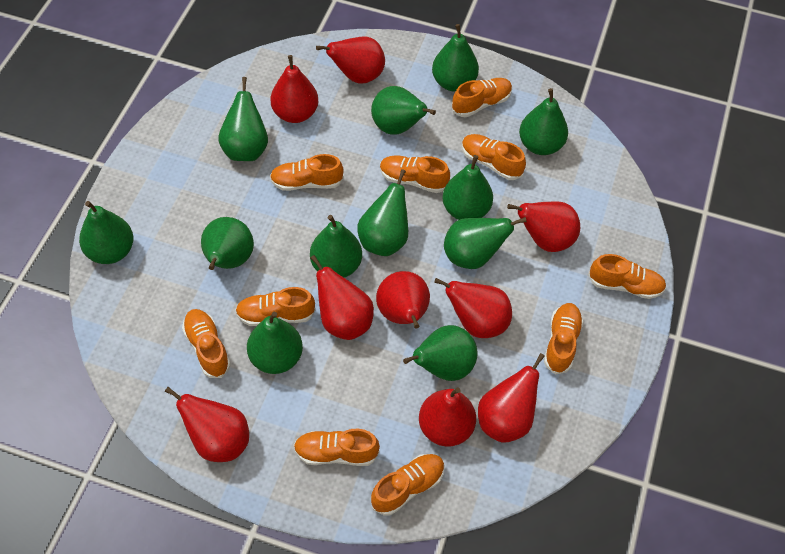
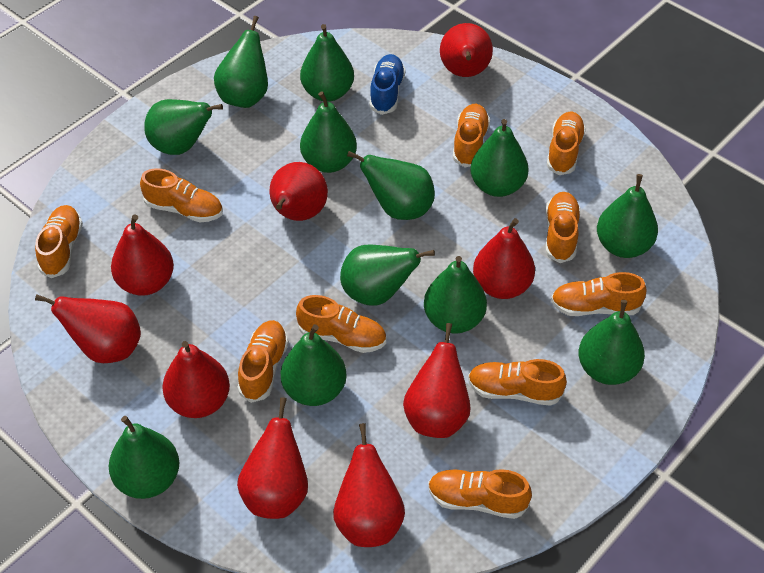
blue shoe: none = 0 -> [369,54,406,115] = 1

